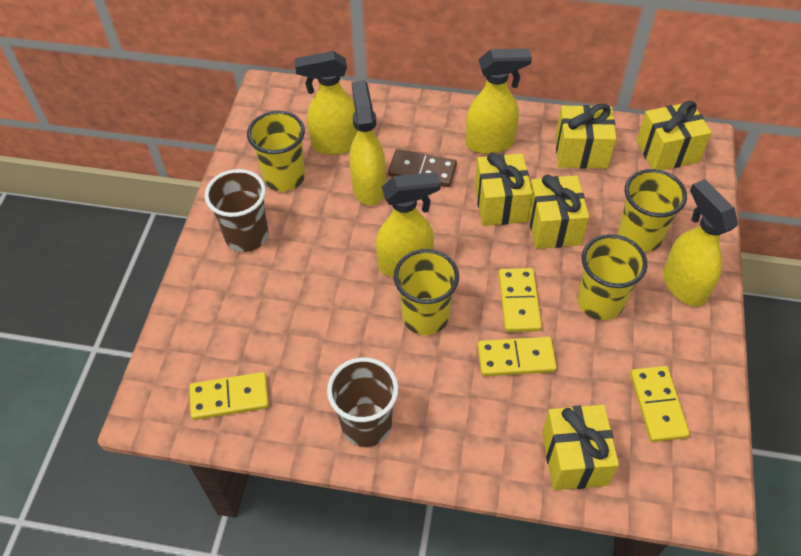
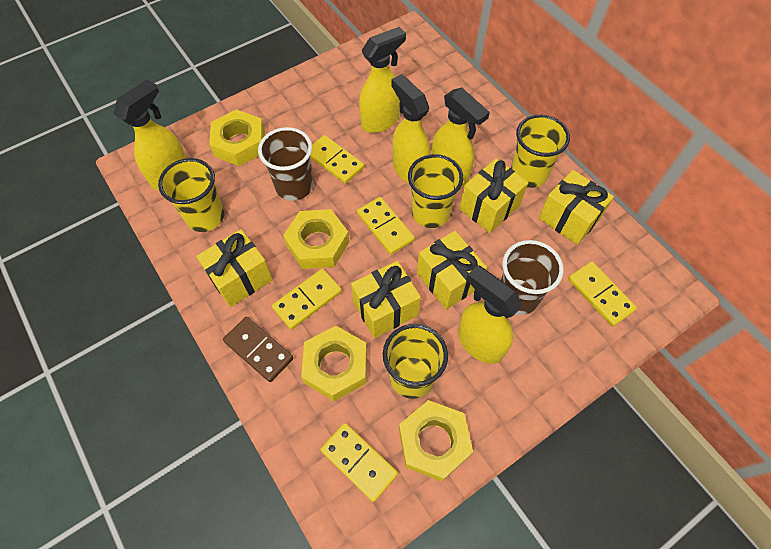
yellow domino: [189,372,269,420] [478,337,557,376] [499,268,542,332] [630,366,690,442] = 4 -> [272,269,342,330] [310,135,364,184] [320,423,398,502] [357,197,415,255] [568,261,637,326] = 5
yellow nut: none = 0 -> [209,109,265,166] [283,209,349,269] [301,326,367,401] [399,400,473,482] = 4

